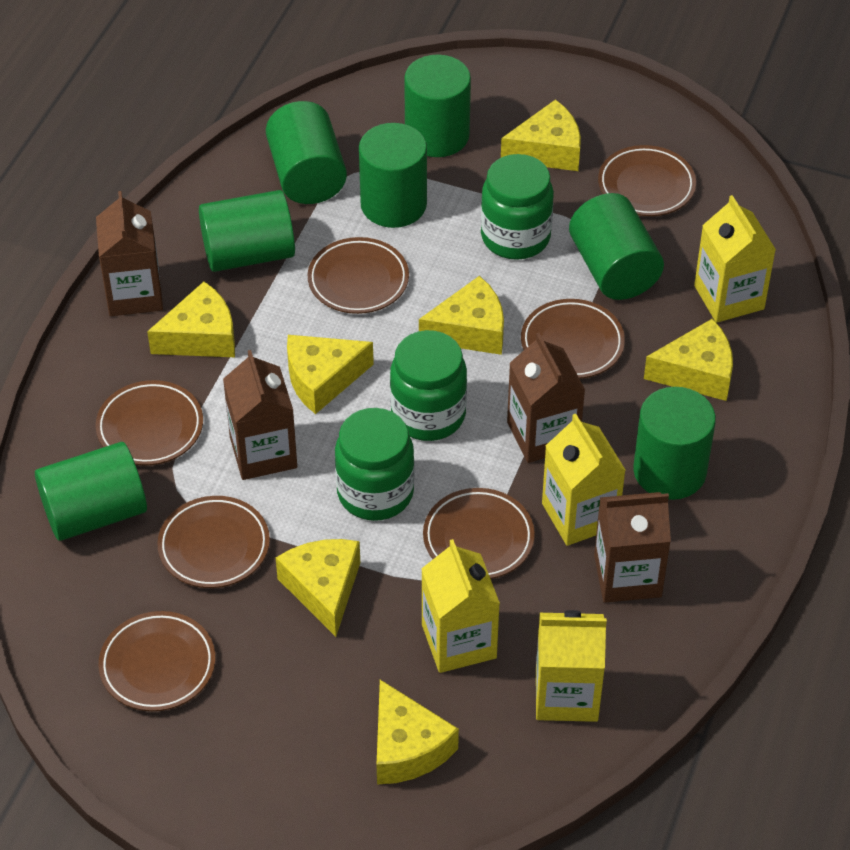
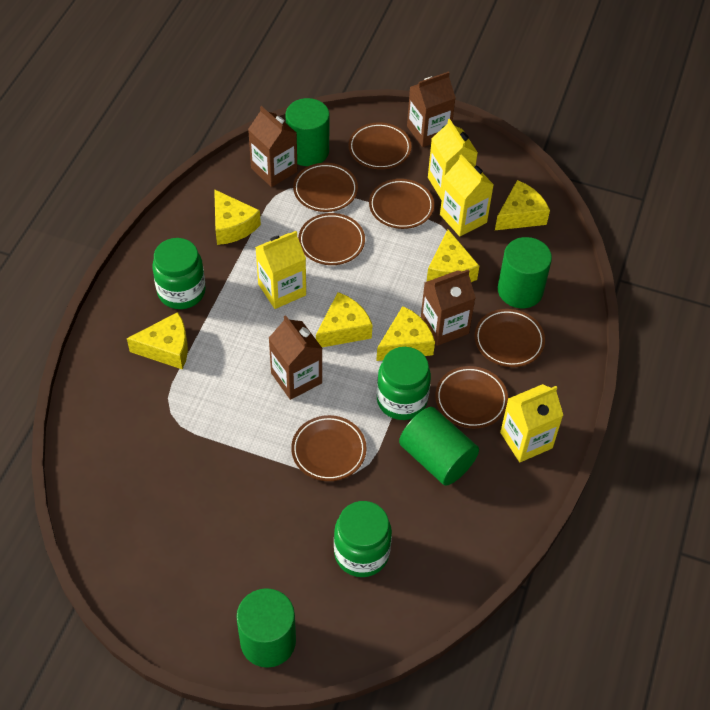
green cylinder: [35,442,147,541] [199,190,295,272] [266,101,347,204] [359,123,427,228] [404,55,471,157] [569,193,664,300] [633,387,716,500] = 7 -> [236,588,296,668] [286,98,330,166] [399,407,479,486] [497,237,552,308] = 4
yellow cheese: [147,282,235,357] [276,539,360,637] [287,335,374,414] [376,680,459,784] [419,276,504,355] [501,99,581,171] [644,318,733,401] = 7 -> [127,312,188,369] [214,189,261,245] [316,292,373,347] [376,306,435,361] [427,229,479,282] [495,180,550,230] = 6

